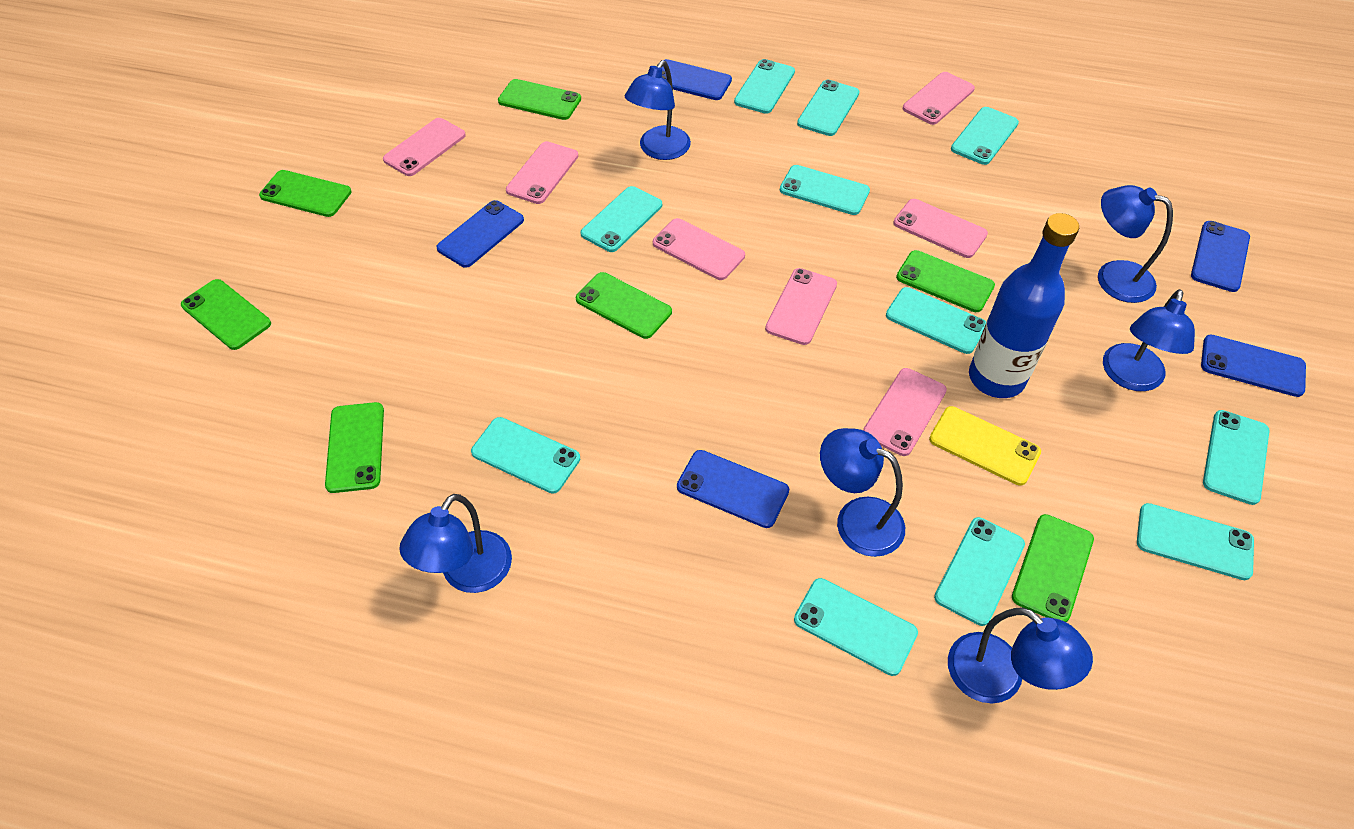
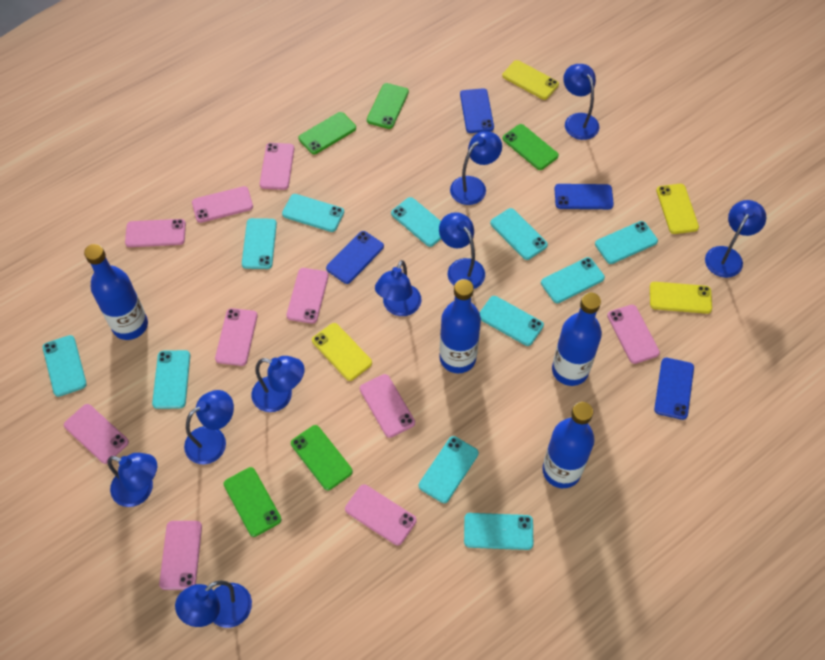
blue bottle: [969,213,1079,398] = 1 -> [84,244,148,340] [439,279,481,373] [542,402,595,488] [552,292,602,386] = 4
blue lamp: [399,494,512,593] [625,60,691,160] [820,428,905,557] [948,608,1093,703] [1098,185,1173,303] [1103,289,1195,391] = 6 -> [108,453,157,507] [175,581,252,628] [184,390,234,465] [251,356,305,412] [375,260,421,316] [439,212,485,289] [450,131,502,205] [563,64,600,140] [705,200,766,278] = 9
blue phone: [436,200,524,268] [662,59,732,100] [677,450,789,528] [1191,221,1250,292] [1201,334,1306,397] = 5 -> [326,231,384,284] [460,88,494,133] [554,184,614,209] [654,358,694,420] = 4
green phone: [181,279,271,350] [259,170,351,217] [325,402,384,493] [498,79,581,120] [576,272,672,339] [896,250,995,312] [1012,514,1094,622] = 7 -> [224,467,282,537] [291,425,353,490] [298,112,356,154] [367,83,409,129] [503,124,559,170] = 5
pink phone: [383,118,466,176] [506,141,578,204] [653,218,745,280] [765,268,837,345] [863,368,947,456] [893,199,988,258] [903,72,975,125] = 7 -> [64,404,129,464] [125,219,186,247] [159,521,202,590] [192,186,253,223] [215,308,258,366] [260,143,295,190] [286,268,329,324] [345,484,417,546] [360,374,415,438] [607,305,660,364] = 10
yellow phone: [929,406,1041,486] = 1 -> [312,323,372,381] [502,60,559,100] [650,282,712,314] [656,184,699,234] = 4

